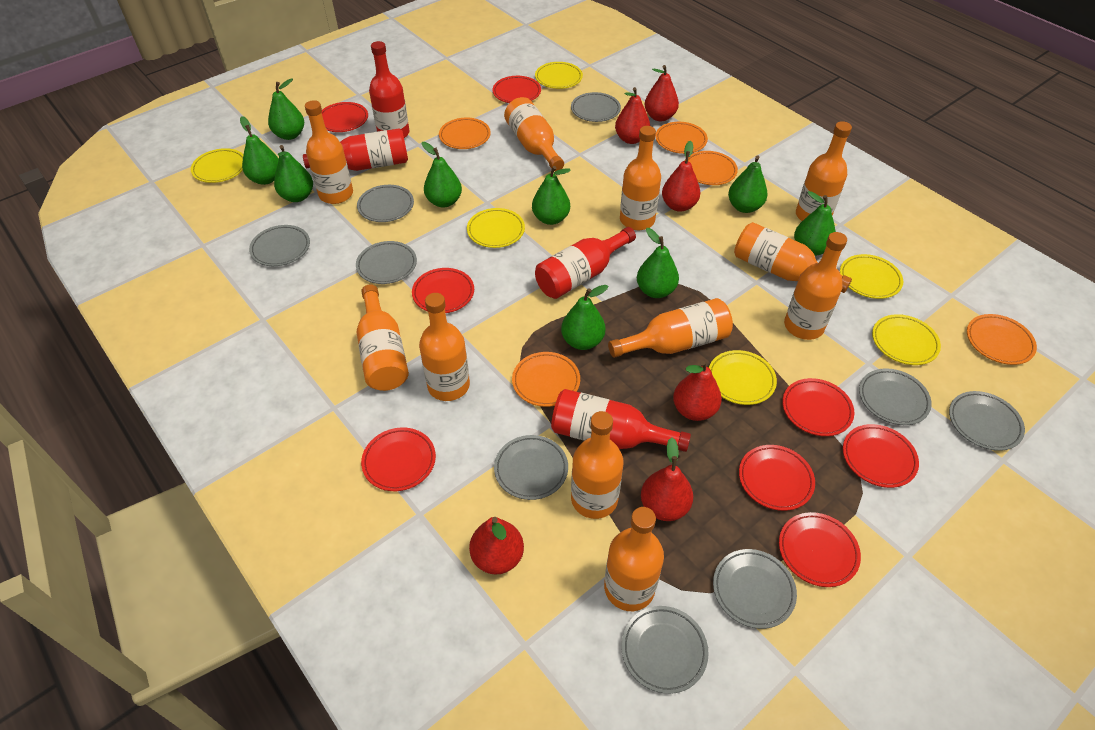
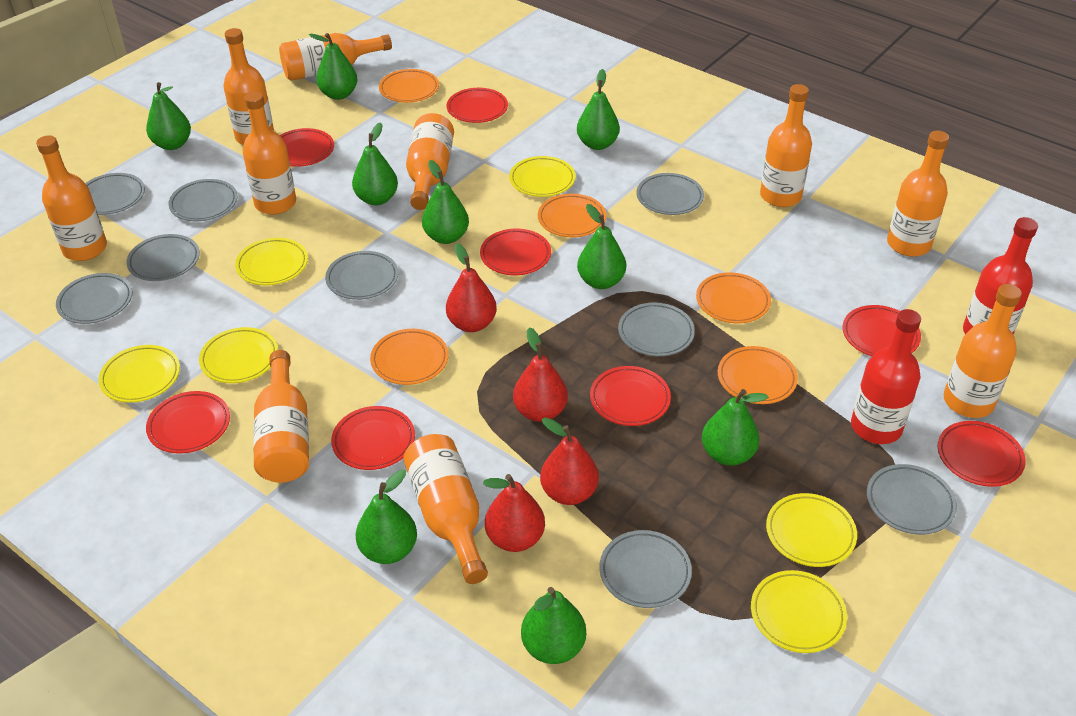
orange bottle: [305,100,353,204] [357,284,409,391] [419,293,470,401] [504,97,564,171] [571,411,623,519] [604,507,664,611] [608,298,733,358] [620,126,661,230] [734,222,852,293] [784,232,847,340] [796,121,852,221] = 11 -> [36,135,107,261] [223,28,274,145] [243,92,296,215] [253,350,309,483] [279,33,392,81] [403,434,488,584] [406,113,454,210] [760,84,812,207] [887,131,949,257] [944,284,1022,418] = 10
red bottle: [303,128,408,171] [369,41,410,138] [535,227,636,299] [551,389,691,452] = 4 -> [851,309,921,444] [963,217,1038,334] = 2
red pear: [469,517,524,575] [615,87,650,144] [641,437,693,521] [645,65,679,121] [662,141,700,212] [673,361,722,421] = 6 -> [446,243,497,332] [483,474,545,552] [513,327,568,422] [540,418,599,505] = 4

